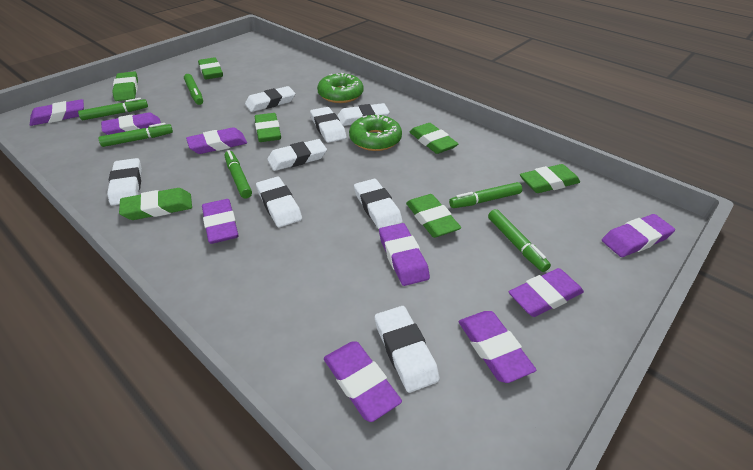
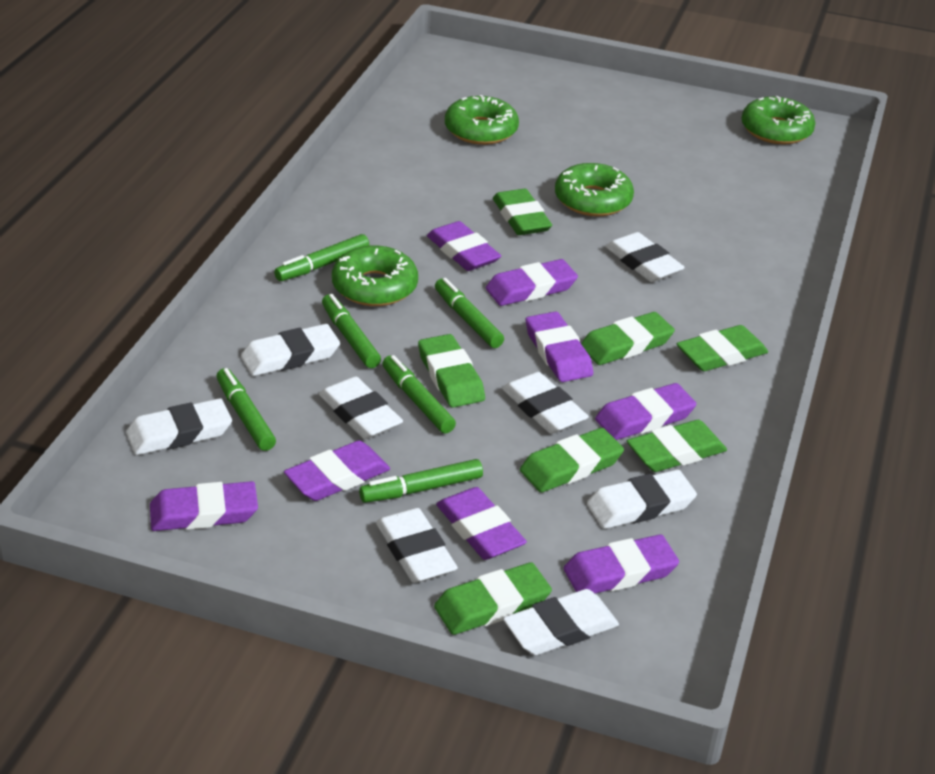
green donut: [317,73,364,103] [349,114,402,151] = 2 -> [332,246,418,306] [445,95,519,145] [555,163,634,217] [742,96,815,145] = 4
purple eraser: [30,99,84,126] [101,112,161,135] [186,127,247,154] [202,199,239,244] [324,342,402,422] [379,223,430,286] [458,311,536,383] [509,268,584,317] [602,214,675,257] = 9 -> [150,481,258,531] [284,441,390,501] [427,221,501,271] [436,487,527,560] [486,259,578,306] [526,311,593,382] [563,534,679,593] [595,383,697,440] = 8

